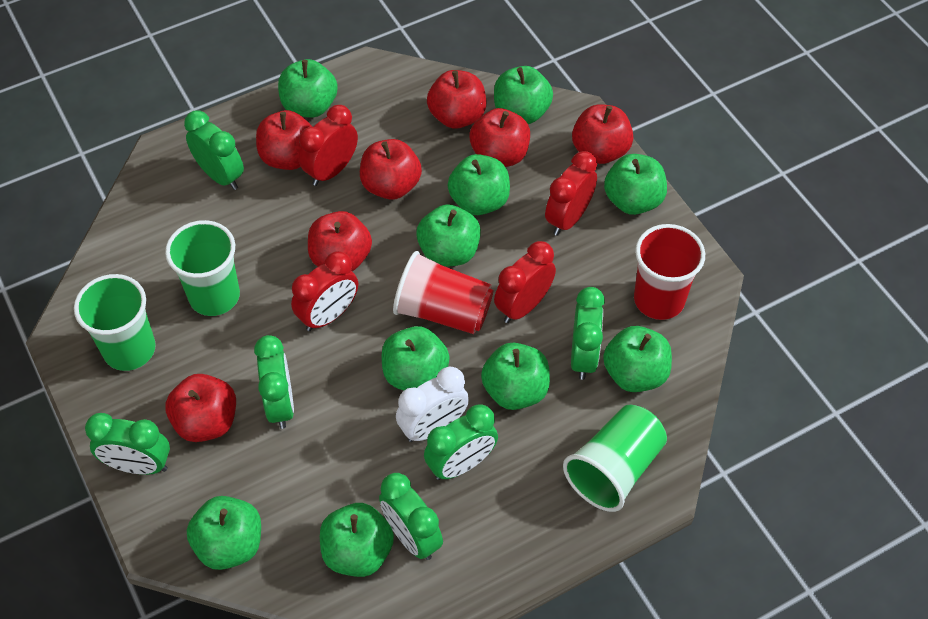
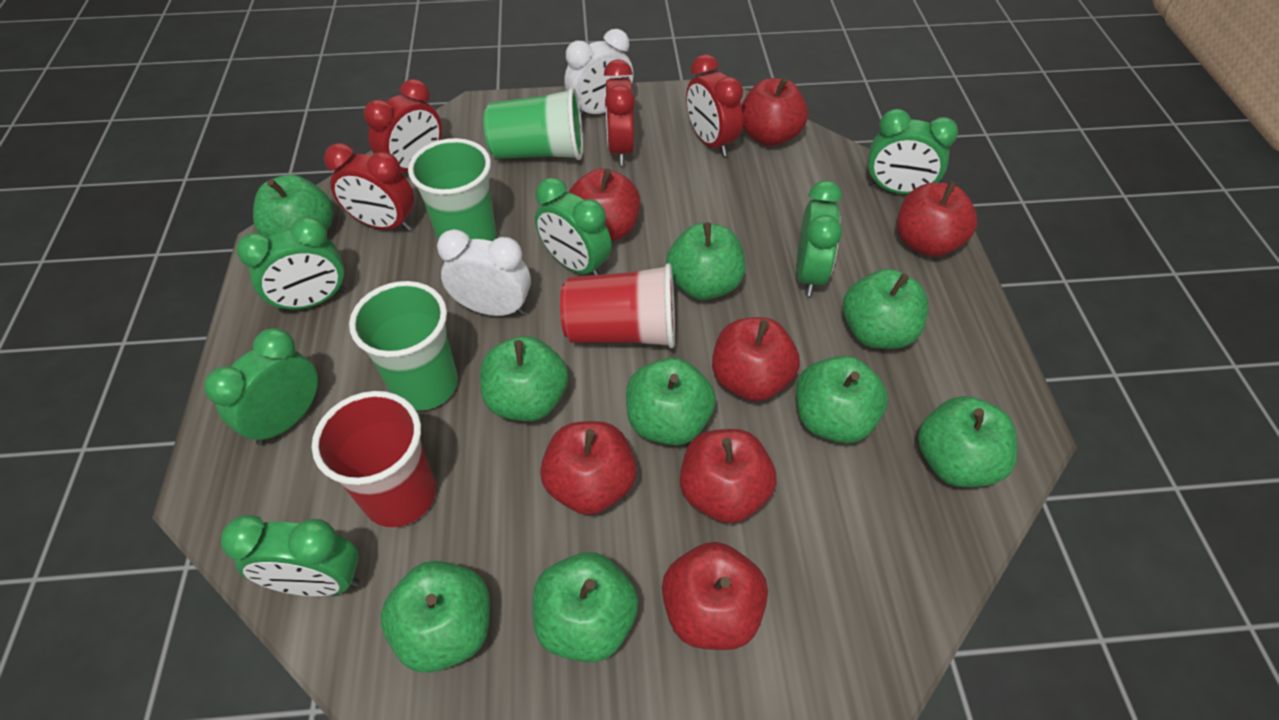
green apple: [187,496,261,570] [278,59,338,118] [320,503,394,577] [382,326,450,390] [416,204,481,267] [448,154,510,215] [481,343,550,410] [494,66,553,124] [603,326,672,392] [604,154,667,215] = 10 -> [253,175,334,237] [380,561,490,673] [480,336,568,421] [532,552,638,662] [626,358,716,446] [666,222,745,300] [796,356,888,443] [843,269,929,349] [918,396,1017,487] = 9
white clock: [396,367,469,442] = 1 -> [437,229,531,316] [564,29,633,118] = 2

